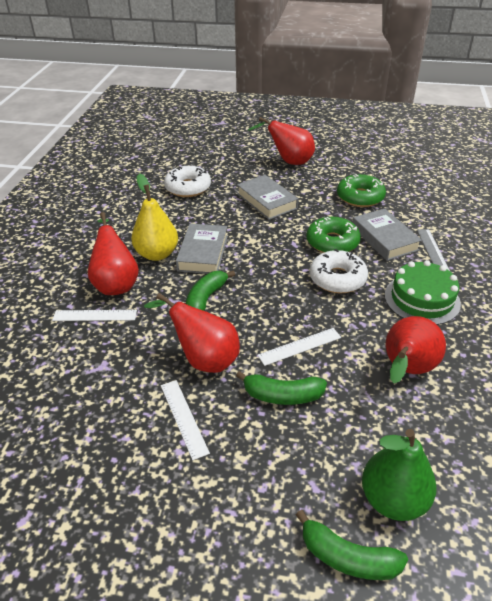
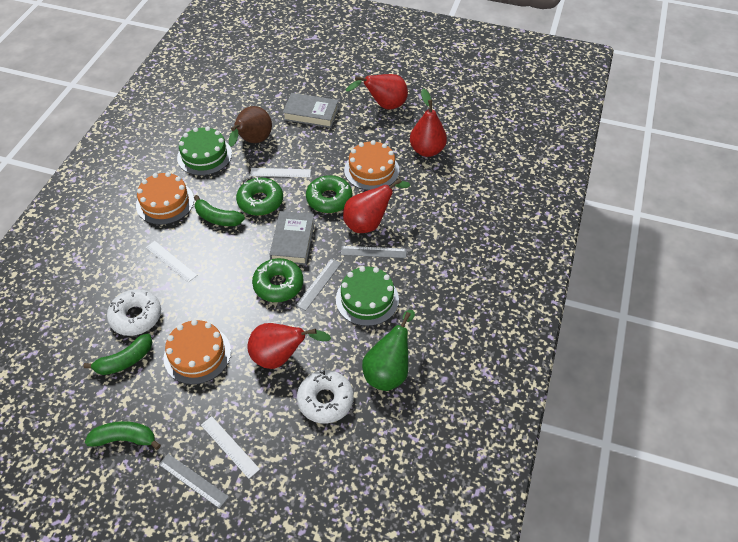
brown pear: none = 0 -> [229,106,272,147] = 1
green cake: [385,260,461,325] = 1 -> [177,126,232,176] [336,266,399,326] = 2
green donut: [306,217,361,253] [337,174,386,207] = 2 -> [236,177,283,216] [252,258,303,302] [306,175,352,213] = 3
grey book: [176,223,228,274] [237,175,298,220] [353,209,422,261] = 3 -> [269,211,315,265] [283,93,339,128] = 2
grey ruler: [417,229,450,271] = 1 -> [159,453,229,509] [295,258,341,311] [341,246,407,258] = 3
orange cake: none = 0 -> [136,172,194,225] [164,320,231,385] [344,140,399,190] = 3
yellow pear: [131,174,178,261] = 1 -> none = 0

